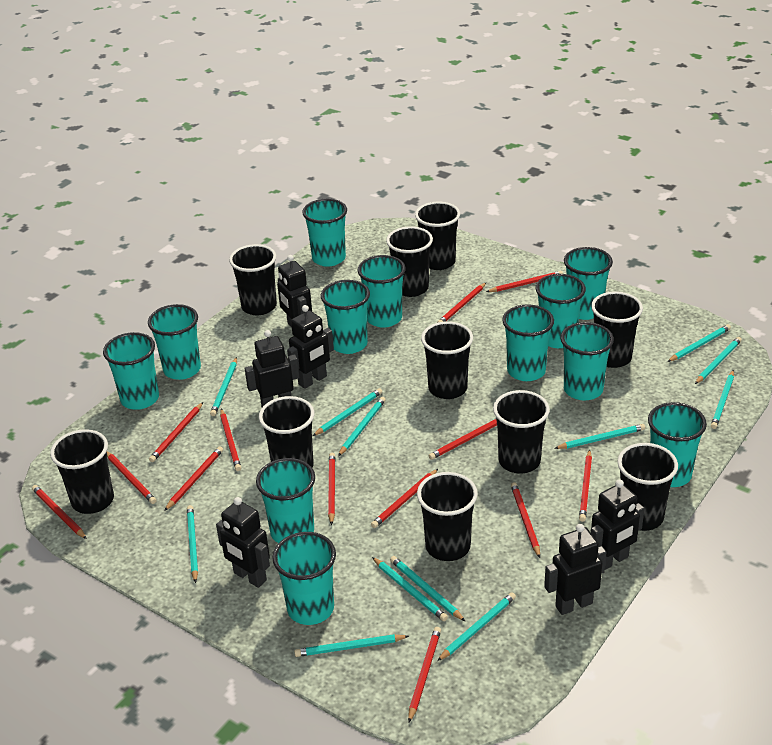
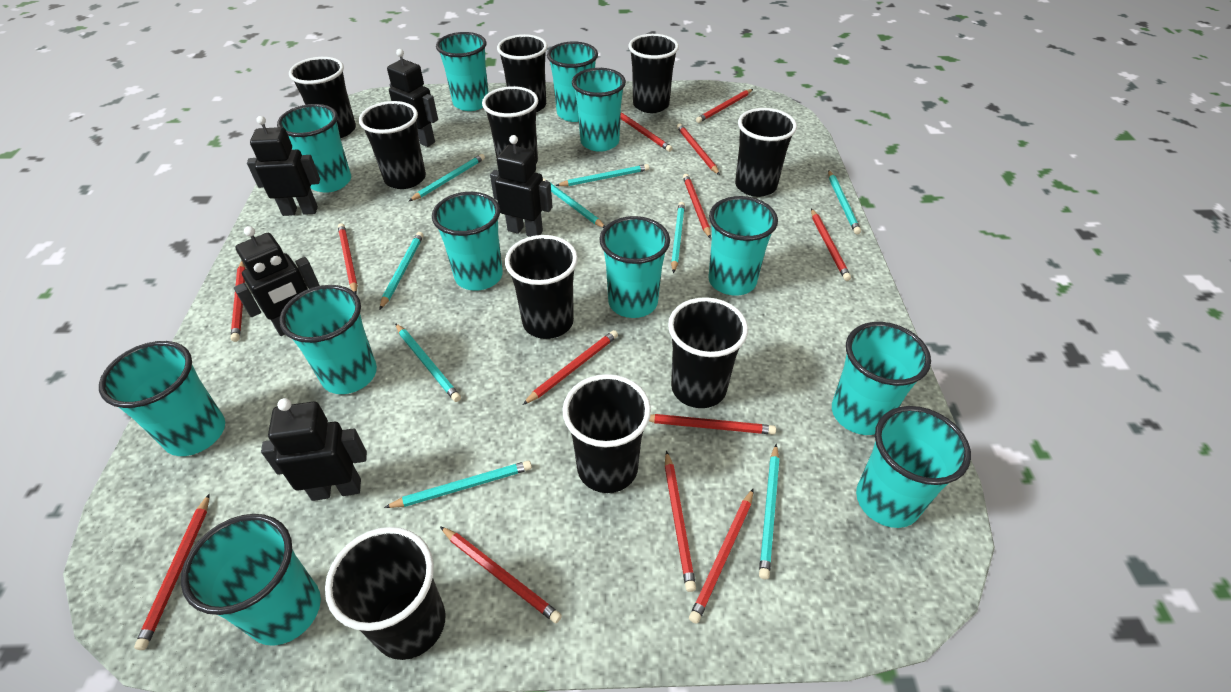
black robot: [216,497,270,588] [245,330,299,407] [277,255,312,328] [287,305,334,389] [544,524,606,615] [591,479,645,570] = 6 -> [234,226,320,336] [247,116,320,216] [261,398,367,501] [387,49,438,147] [490,135,553,237] = 5
turquoise pencil: [187,505,198,583] [210,357,237,416] [294,634,409,657] [313,388,382,436] [338,397,386,456] [372,557,448,621] [390,556,465,621] [437,592,516,661] [554,424,645,449] [667,324,731,362] [695,337,742,384] [711,370,734,429] = 12 -> [379,232,423,310] [384,461,532,508] [395,323,461,402] [409,154,485,201] [543,178,605,228] [555,164,649,186] [671,202,685,273] [759,444,779,580] [828,170,861,234] = 9

